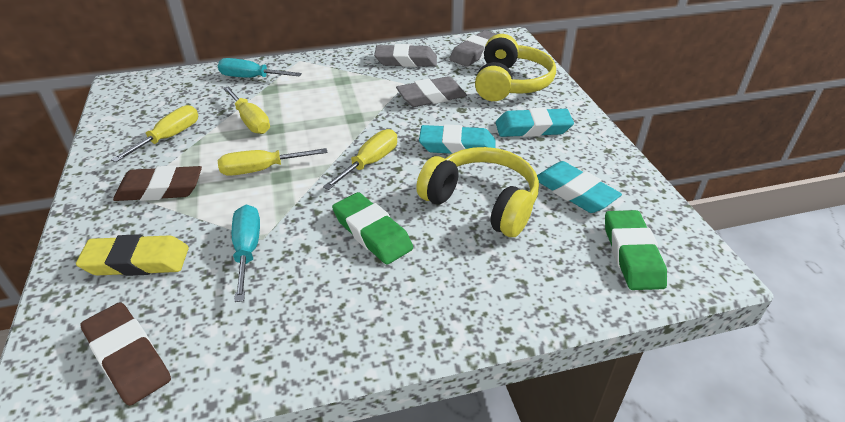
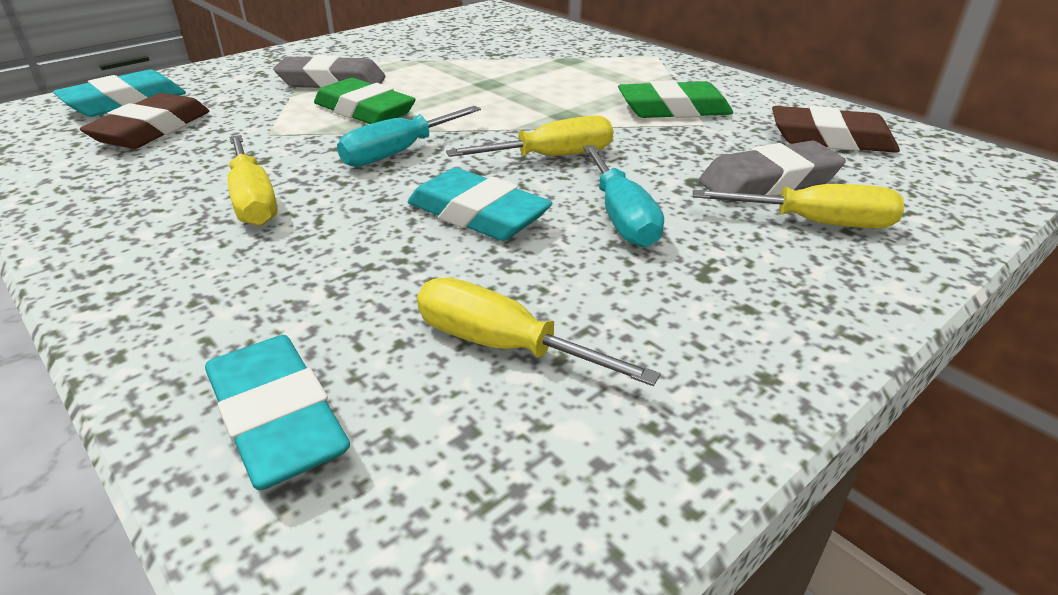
grey eraser: [374,44,437,67] [396,76,467,107] [449,30,497,67] = 3 -> [273,55,386,88] [699,141,846,203] = 2
yellow eraser: [76,234,189,276] = 1 -> none = 0
yellow headphones: [416,147,539,237] [475,34,556,101] = 2 -> none = 0

